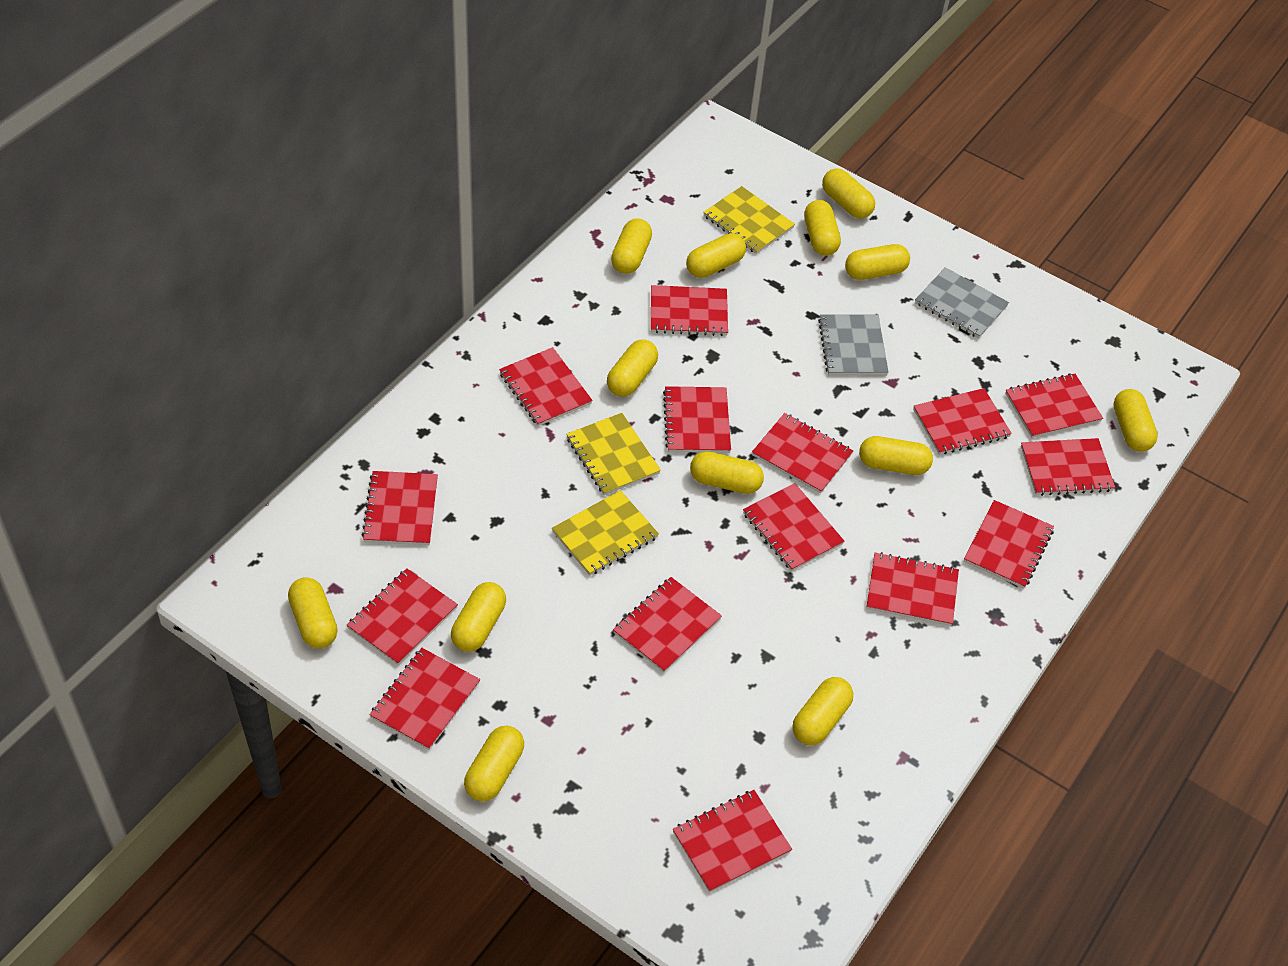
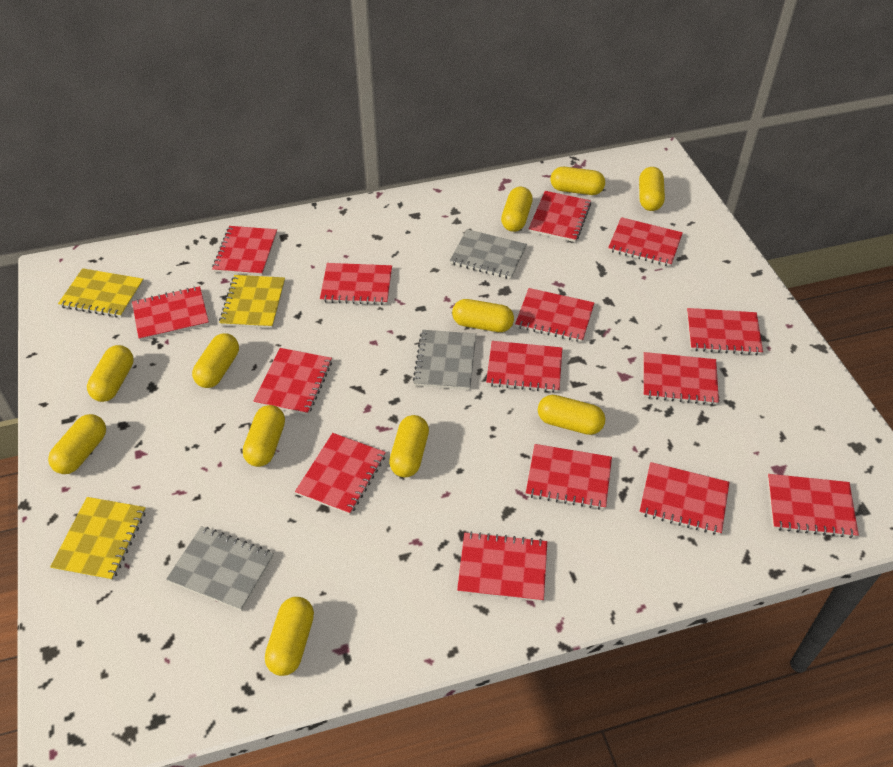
grey notebook: [818,314,889,376] [915,267,1009,339] = 2 -> [166,526,274,611] [413,330,476,390] [450,229,527,279] = 3
yellow capsule: [288,577,338,649] [451,582,506,652] [464,726,524,801] [607,339,658,397] [611,218,652,274] [686,233,746,278] [690,451,764,494] [793,677,853,745] [804,200,841,256] [822,168,875,219] [845,244,910,280] [859,436,933,475] [1113,389,1158,452] = 13 -> [48,414,106,474] [87,345,134,402] [192,333,239,388] [243,405,285,467] [265,597,314,676] [389,415,429,478] [452,299,514,332] [501,187,533,232] [538,395,605,435] [551,167,605,195] [639,167,665,211] = 11

